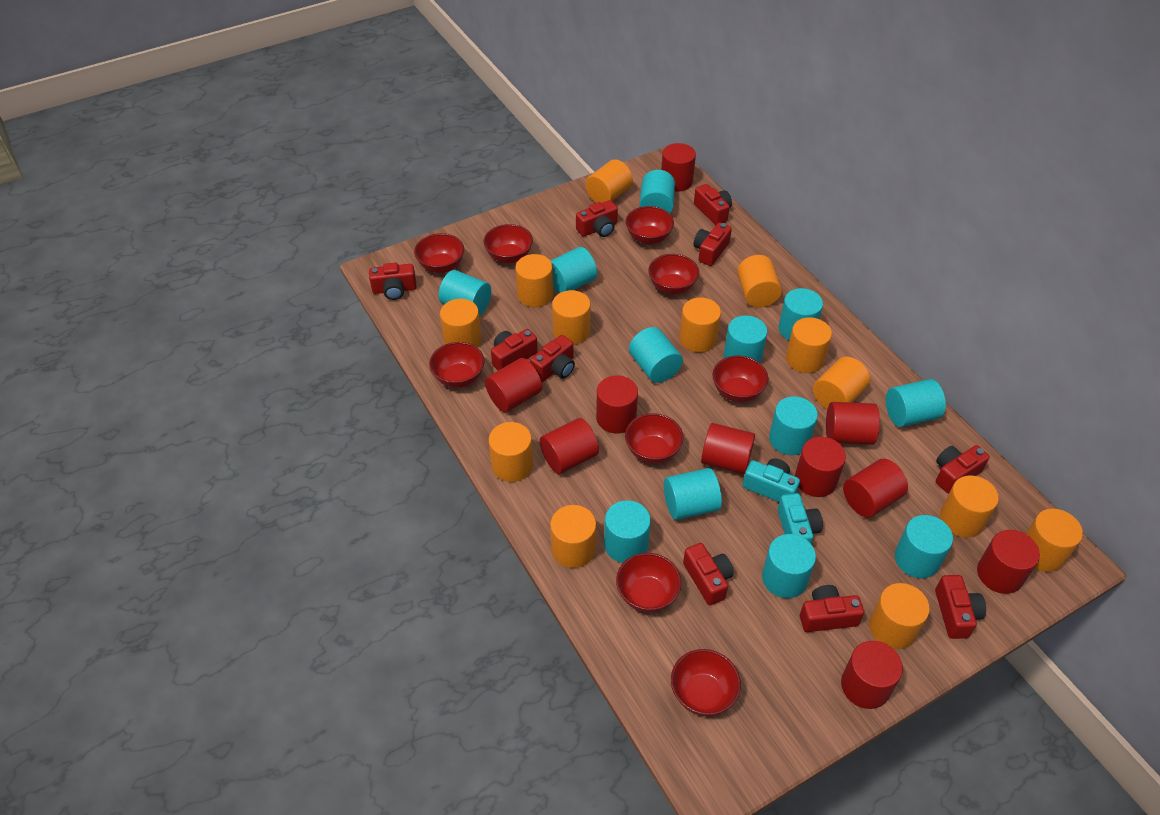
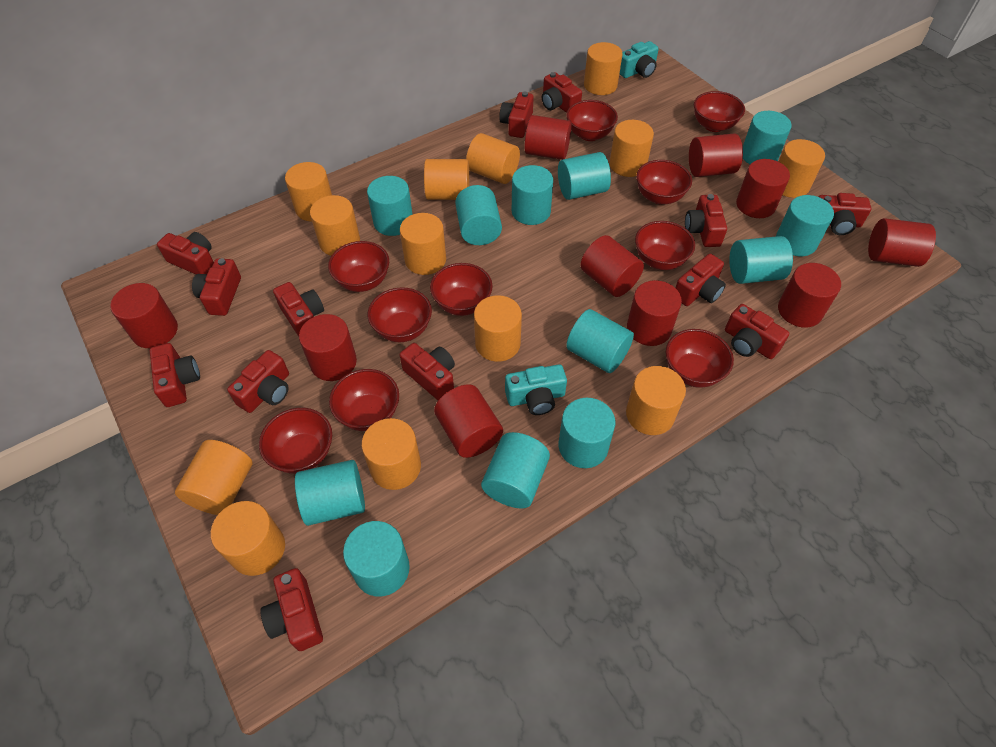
red bowl: [414,233,464,273] [429,342,485,388] [483,224,533,264] [616,553,681,613] [625,413,683,464] [626,206,674,245] [648,254,699,295] [671,649,741,716] [712,356,768,402] = 9 -> [259,408,332,474] [328,241,389,292] [329,369,399,431] [368,287,432,342] [430,263,493,316] [566,100,618,141] [635,221,695,270] [636,160,692,204] [666,329,734,388] [694,91,745,132] = 10
red camera: [369,263,417,300] [491,329,538,370] [530,335,575,382] [576,200,618,237] [683,543,734,605] [694,184,732,225] [694,222,732,266] [800,585,864,632] [935,575,986,639] [936,445,990,493] = 10 -> [150,343,200,407] [157,232,214,274] [192,258,241,316] [227,350,289,413] [260,568,323,651] [273,282,324,337] [400,343,455,400] [499,92,534,138] [542,72,582,113] [676,254,726,306] [685,194,727,247] [725,304,789,359] [818,193,871,235] = 13

